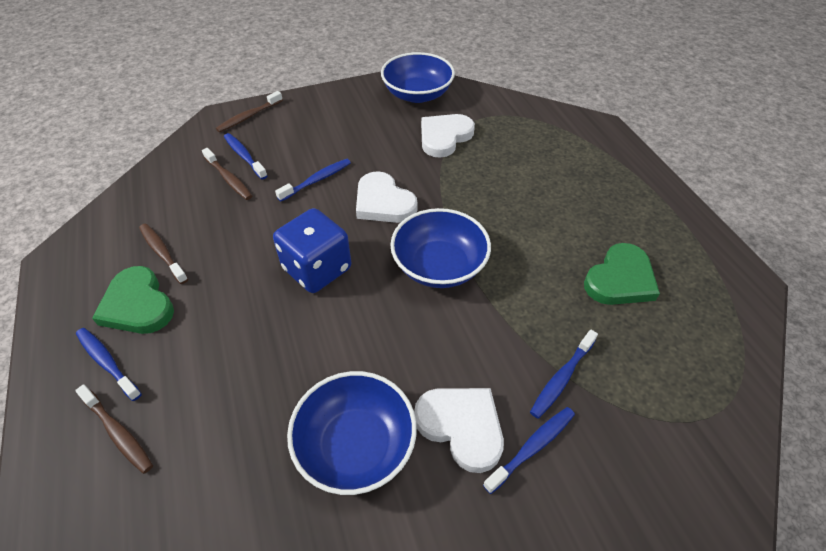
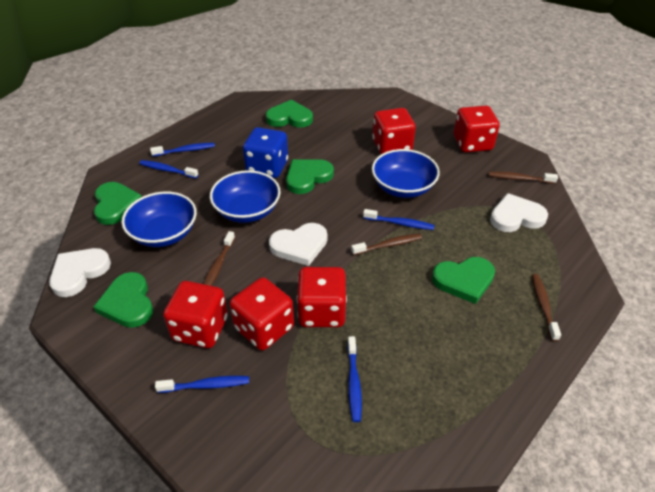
green heart: [92,266,174,334] [584,243,660,305] = 2 -> [93,272,153,328] [94,182,142,225] [266,100,313,128] [286,159,334,194] [432,257,495,304] = 5
red dice: none = 0 -> [163,281,228,348] [229,277,294,350] [297,267,347,327] [372,108,416,154] [454,106,500,152] = 5

